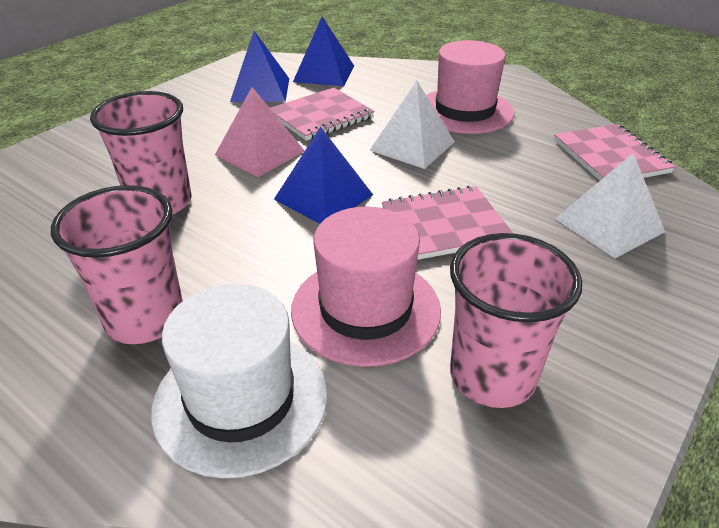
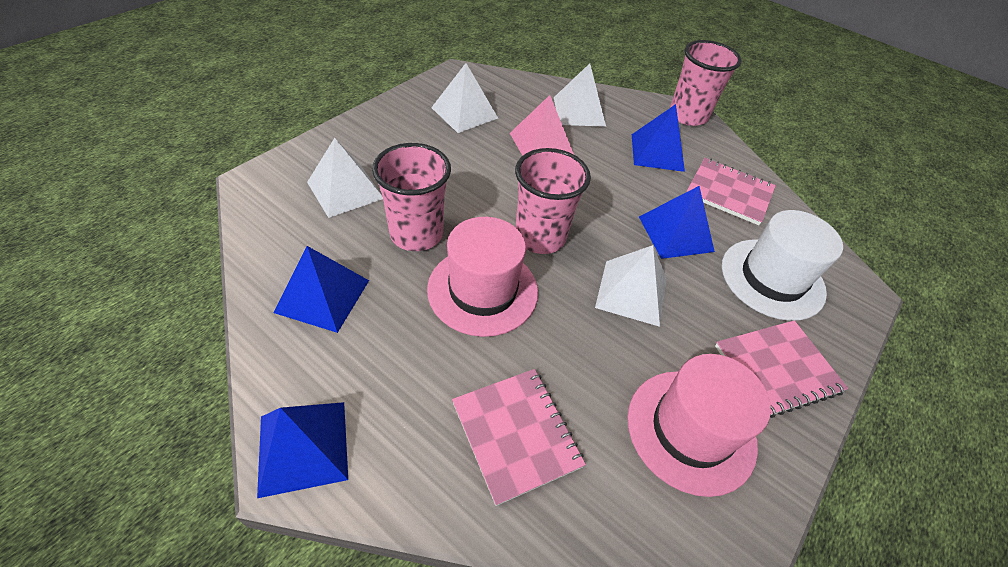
blue pyramid: [230,31,289,102] [274,127,373,224] [293,17,354,86] = 3 -> [257,402,348,498] [273,246,369,333] [632,104,685,172] [639,186,715,259] = 4
white pyramid: [369,81,455,169] [555,153,665,258] = 2 -> [307,138,383,218] [431,63,498,133] [554,63,606,127] [595,245,667,327] = 4

